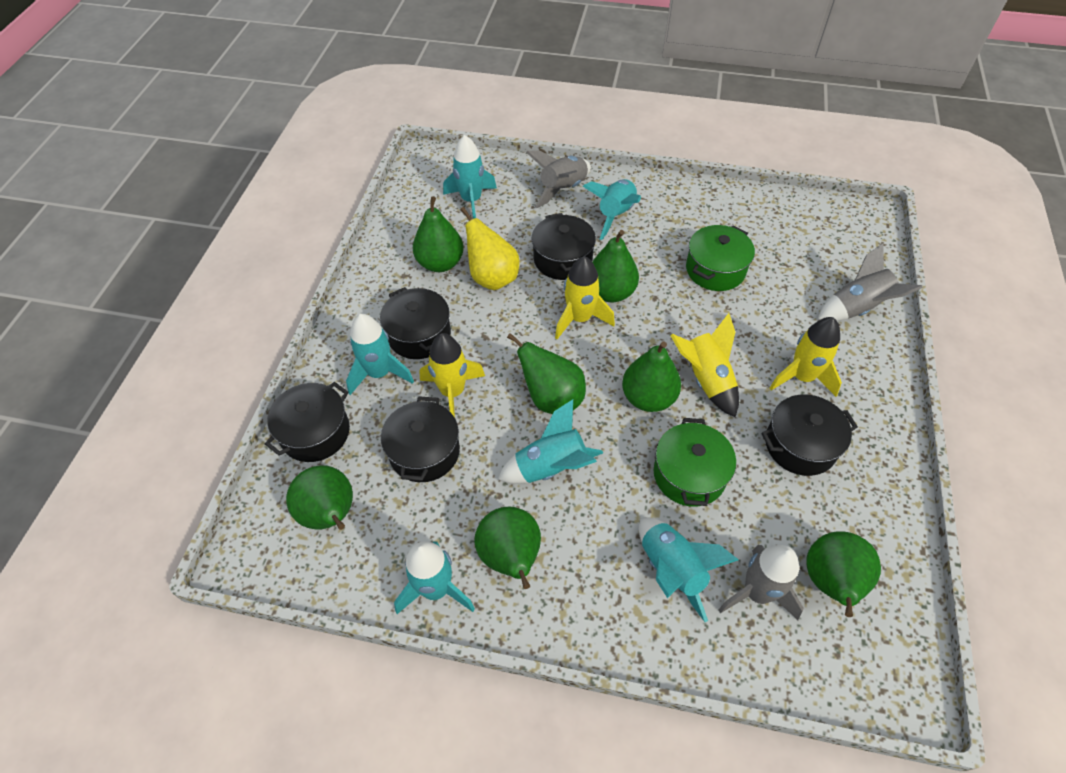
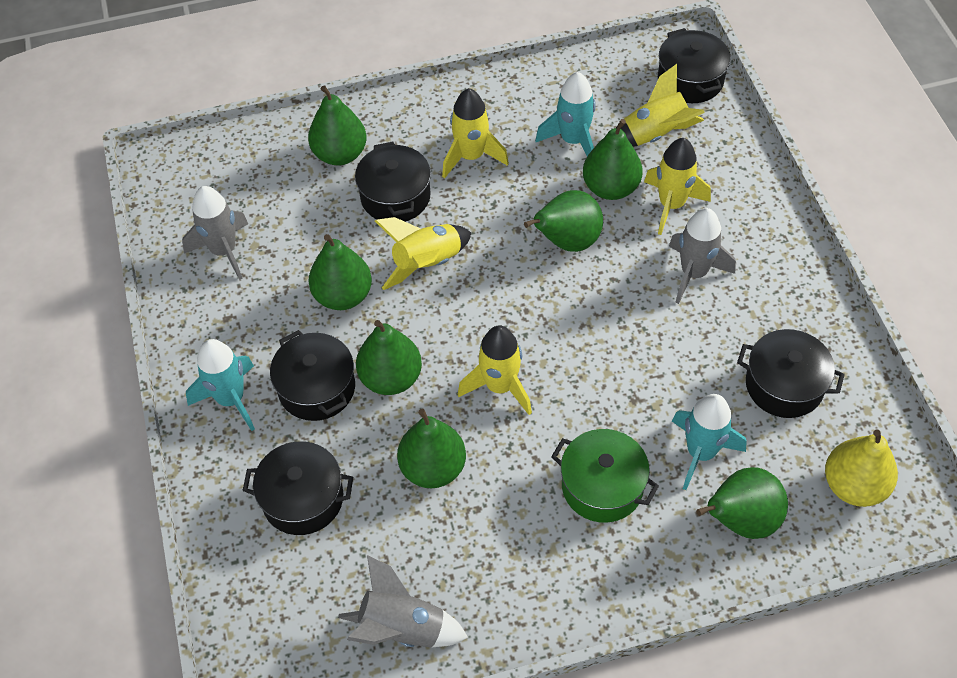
green pot: [654,418,736,507] [686,225,755,291] = 2 -> [551,429,659,523] = 1
turquoise rocket: [346,314,414,395] [394,541,475,614] [443,135,497,219] [497,399,603,484] [583,179,641,240] [639,517,739,622] = 6 -> [186,339,255,431] [535,72,596,156] [672,394,747,490] = 3
yellow rocket: [419,333,485,417] [555,256,615,339] [670,313,739,417] [770,317,842,397] = 4 -> [375,217,471,290] [442,88,509,179] [458,325,532,415] [616,64,705,147] [644,138,711,235] = 5

